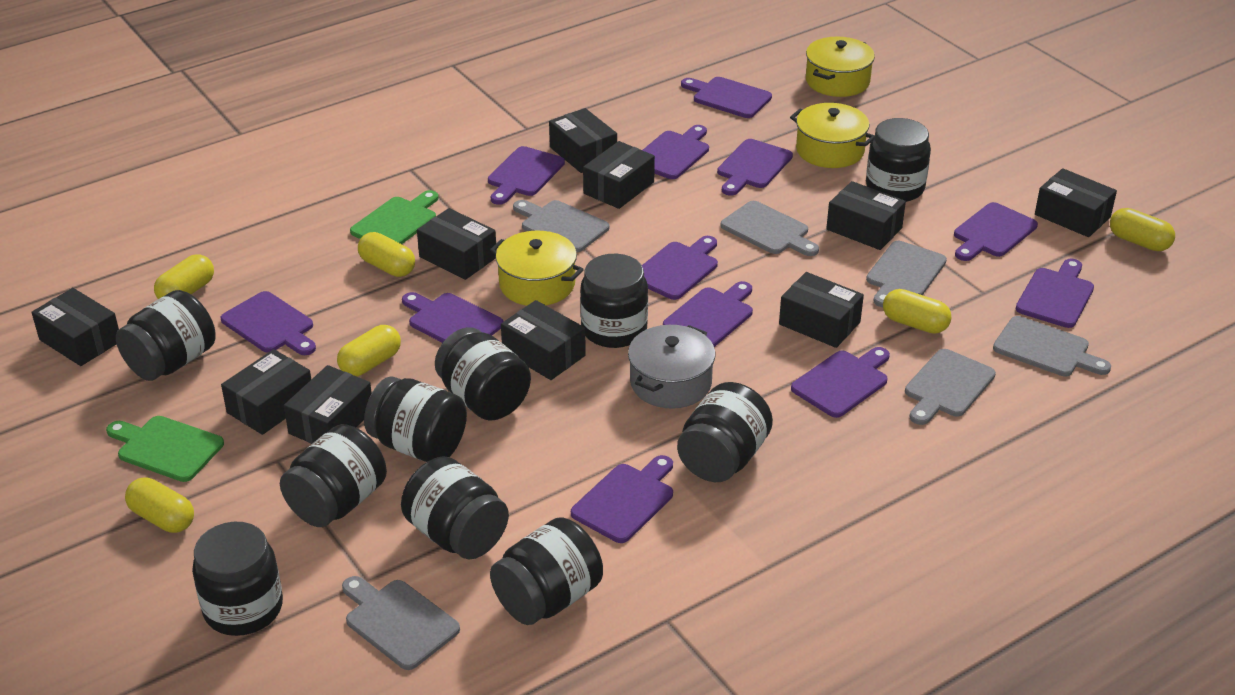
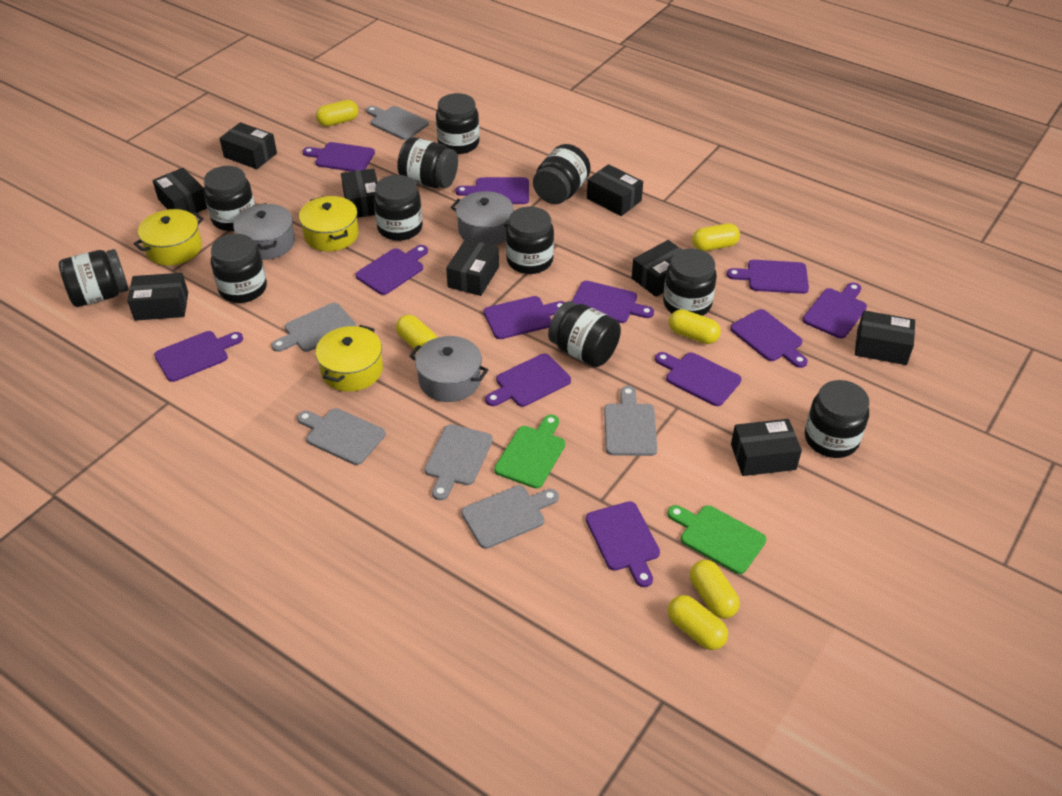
black box: [31,288,119,366] [221,349,311,435] [284,365,372,444] [417,208,497,280] [501,300,586,380] [549,108,617,173] [583,141,655,209] [779,272,864,348] [826,181,906,250] [1035,168,1117,237] = 10 -> [127,273,188,321] [152,168,207,213] [219,122,277,169] [341,168,378,218] [446,239,499,296] [587,164,643,216] [632,240,683,297] [731,419,802,476] [855,310,915,365] = 9
black jar: [116,290,215,381] [192,522,283,636] [280,424,387,527] [364,376,467,462] [401,456,509,559] [435,327,531,421] [490,517,603,625] [580,254,648,348] [677,382,773,482] [866,118,931,202] = 10 -> [59,249,129,307] [204,166,255,231] [211,234,267,303] [374,175,423,241] [397,137,458,188] [436,93,479,154] [506,206,554,274] [533,144,591,204] [548,301,621,367] [663,248,717,316] [805,380,869,458] = 11
grey pot: [628,325,715,409] = 1 -> [233,203,295,260] [409,336,488,402] [451,191,514,246] = 3

